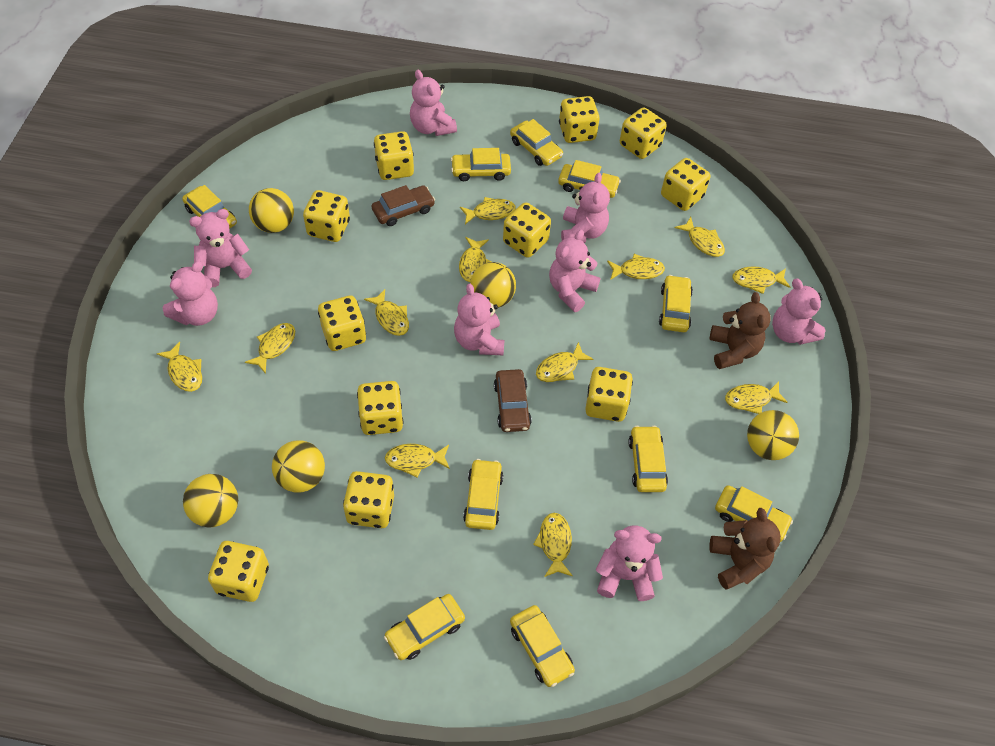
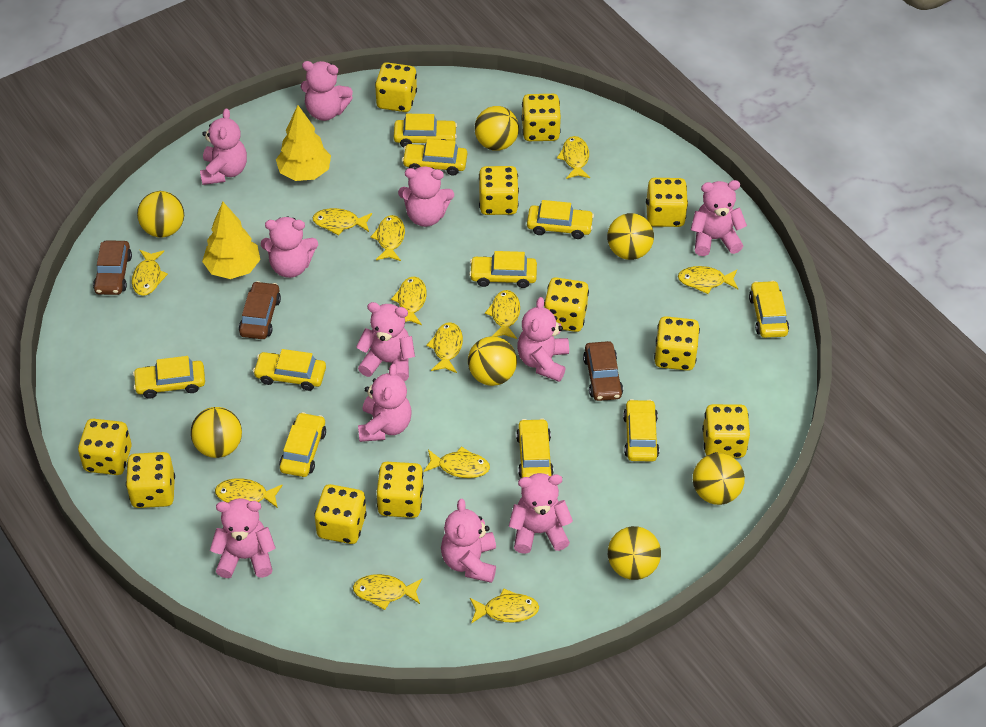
brown car: [372,185,435,226] [494,369,532,432] = 2 -> [93,241,132,295] [239,281,281,339] [583,341,623,401] = 3
brown teddy bear: [709,508,781,590] [710,292,771,369] = 2 -> none = 0
pink teddy bear: [163,261,218,326] [189,209,252,287] [410,70,457,136] [454,284,504,355] [549,230,600,312] [561,173,610,243] [596,525,663,601] [772,278,826,345] = 8 -> [200,108,247,185] [210,498,276,578] [261,217,318,278] [301,61,353,121] [356,302,415,381] [358,364,412,442] [398,166,454,227] [441,499,496,583] [509,473,573,554] [517,297,569,382] [691,180,747,256] = 11
yellow ball: [183,474,238,527] [249,188,294,233] [272,440,325,493] [470,262,516,308] [747,410,799,460] = 5 -> [137,191,184,238] [191,407,242,458] [468,336,517,386] [474,106,519,151] [607,213,654,260] [608,526,661,580] [693,453,745,505] = 7
yellow tree: none = 0 -> [202,202,260,279] [276,105,331,181] = 2

